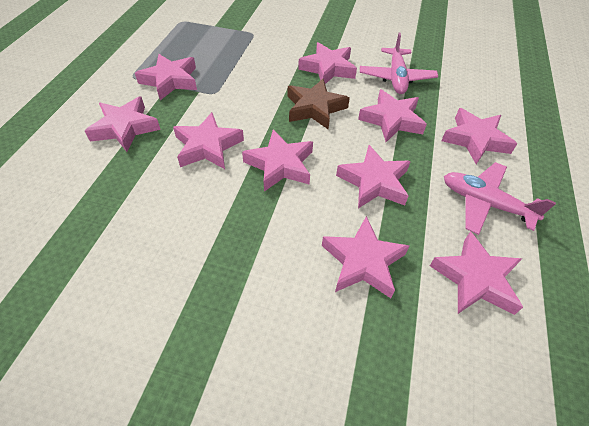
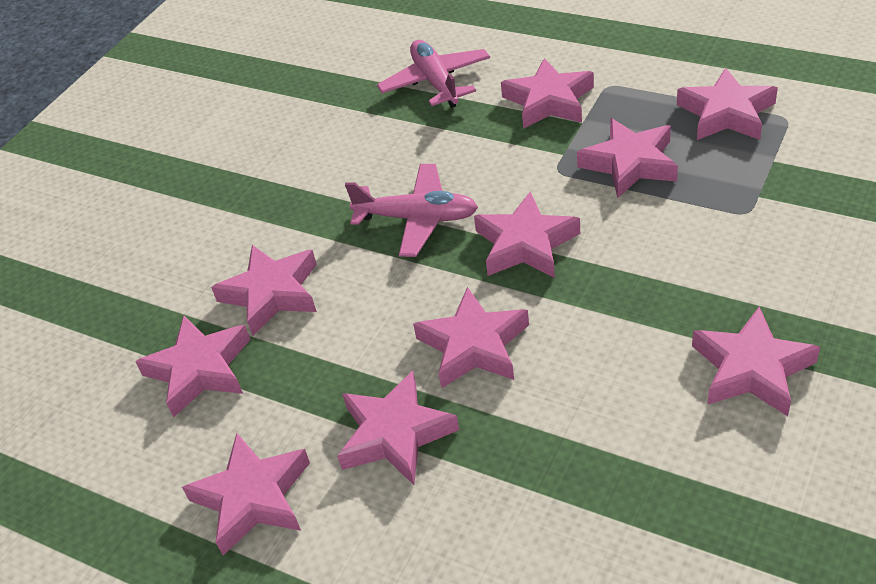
brown star: [288,78,350,129] = 1 -> none = 0

